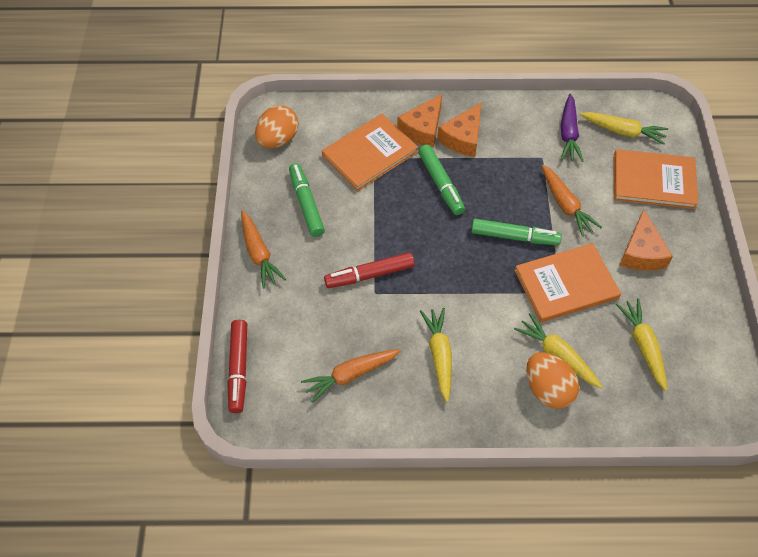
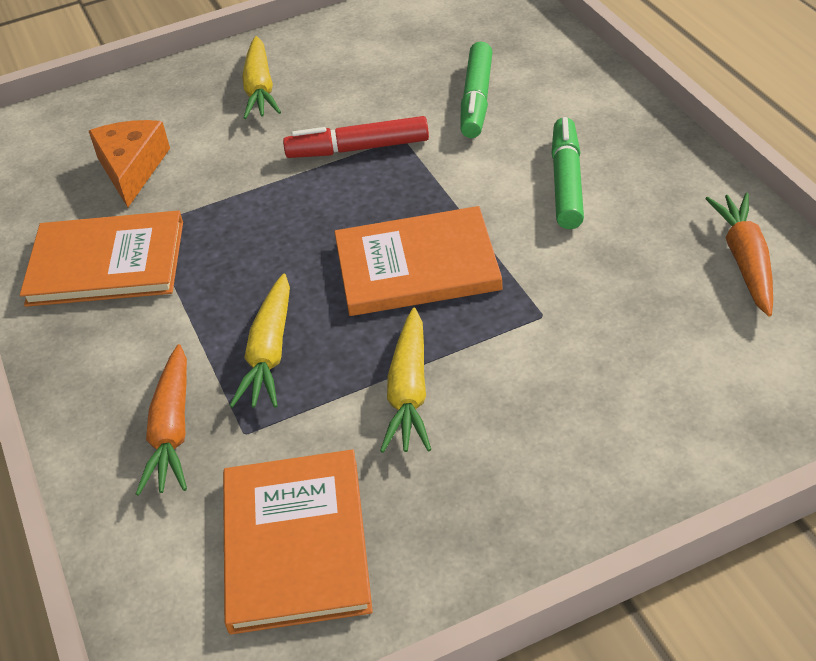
green marker: [289,163,325,237] [418,145,465,215] [471,219,562,245] = 3 -> [461,41,493,138] [551,117,584,229] = 2
orange carrot: [241,210,286,288] [301,349,401,403] [542,165,602,237] = 3 -> [136,344,187,496] [705,193,773,316] = 2
orange cheese: [397,94,442,148] [437,102,482,157] [620,209,673,271] = 3 -> [89,120,170,208] = 1
orange egg: [255,105,298,148] [526,352,579,409] = 2 -> none = 0
purple carrot: [561,94,583,162] = 1 -> none = 0
red marker: [227,320,247,413] [324,252,415,288] = 2 -> [283,116,429,158] = 1
yellow carrot: [420,308,452,402] [514,313,603,388] [580,112,668,145] [616,298,667,391] = 4 -> [230,274,290,408] [242,36,281,119] [380,307,431,453] = 3

